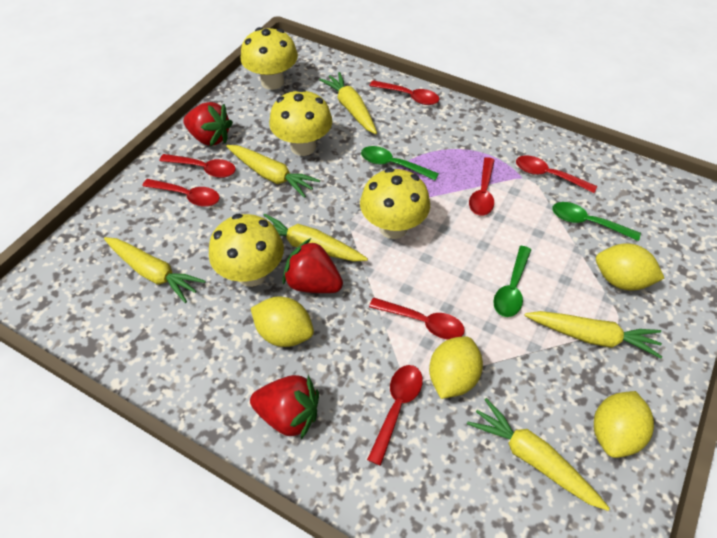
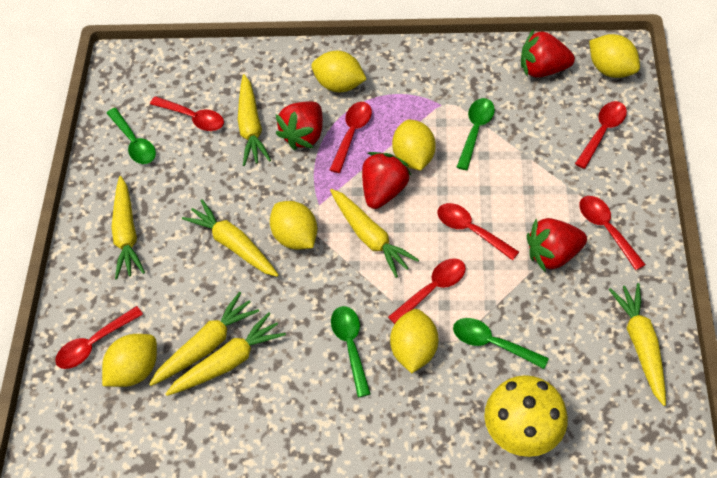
green spoon: [361,146,439,180] [493,246,531,317] [552,202,641,241] = 3 -> [107,108,156,164] [331,306,371,397] [453,318,549,369] [457,98,495,170] = 4
red strawberry: [183,102,233,146] [250,375,319,439] [283,238,343,293] = 3 -> [276,101,323,150] [362,152,411,209] [521,30,575,78] [527,218,587,271] = 4
yellow carrot: [104,237,206,303] [226,145,320,198] [264,214,368,262] [319,72,377,134] [467,398,610,511] [525,311,662,358] = 6 -> [111,176,145,279] [149,292,259,386] [166,312,286,396] [182,199,279,277] [238,74,271,166] [330,189,419,278] [609,283,666,406] = 7
yellow lemon: [251,297,314,347] [429,336,483,399] [594,391,654,458] [596,243,664,290] = 4 -> [102,334,157,387] [270,201,317,250] [311,51,367,92] [390,309,438,373] [392,119,436,171] [589,34,640,78] = 6
yellow mushroom: [209,214,284,287] [241,27,298,90] [269,88,332,156] [360,168,430,239] = 4 -> [484,375,568,457] = 1

